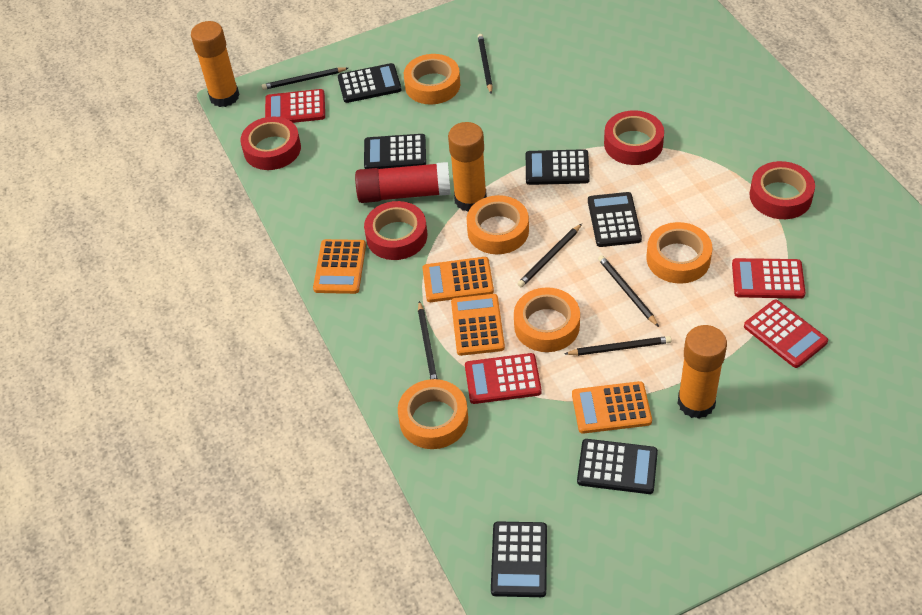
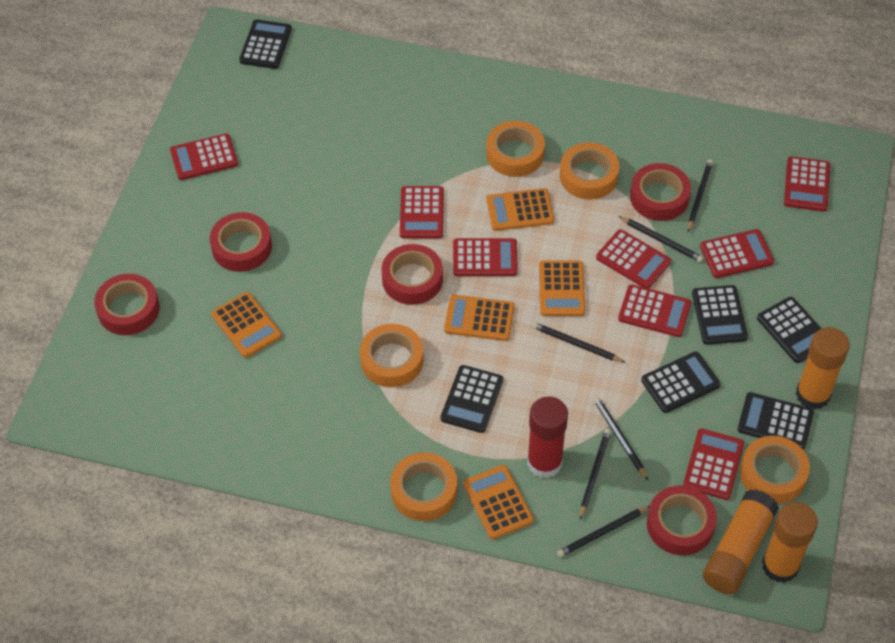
orange calculator: [313,239,366,294] [422,257,494,302] [451,294,505,356] [572,381,652,434] = 4 -> [211,292,282,358] [444,295,515,341] [463,465,534,540] [486,188,554,231] [539,261,585,316] = 5
red calculator: [265,89,325,123] [465,353,542,404] [732,258,806,299] [744,300,828,368] = 4 -> [170,133,238,180] [400,186,444,238] [453,238,518,276] [596,229,671,289] [618,284,692,337] [683,428,744,500] [700,229,774,278] [784,156,830,212] = 8
red tape: [240,117,301,170] [364,201,427,260] [604,110,664,165] [750,161,815,219] = 4 -> [94,274,160,335] [210,212,272,272] [382,244,443,305] [630,163,691,221] [647,485,717,555] = 5

